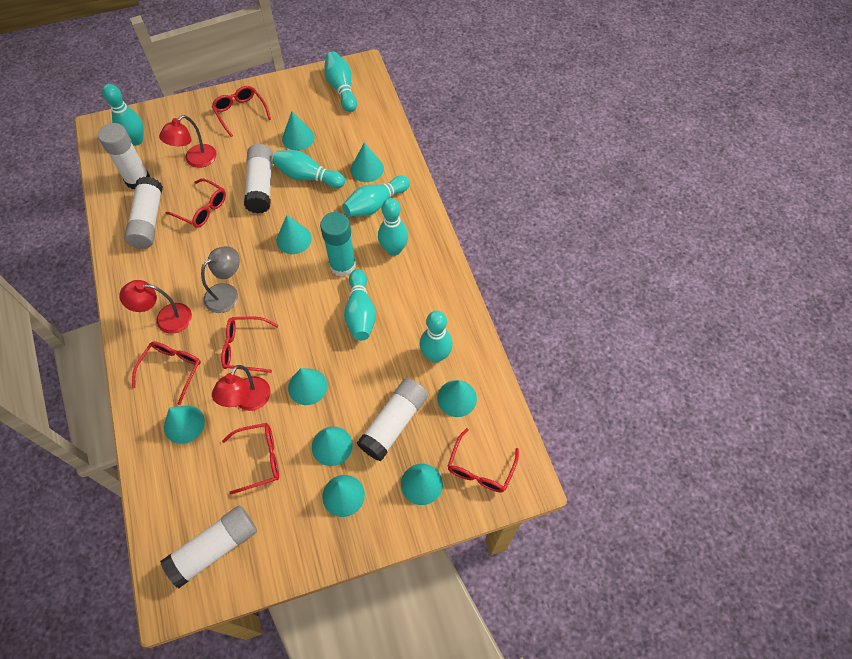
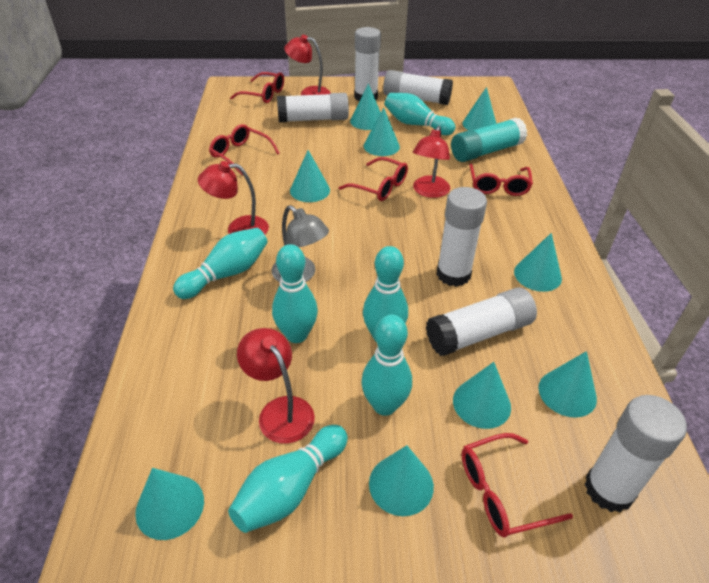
red glasses: [132,341,201,405] [165,178,226,228] [212,86,271,137] [221,317,279,373] [222,423,279,494] [447,428,519,492] = 6 -> [209,124,280,176] [230,72,284,103] [338,157,408,201] [462,433,573,537] [470,163,533,196] = 5
red lamp: [119,280,192,334] [159,115,216,168] [212,365,271,411] = 3 -> [198,161,269,234] [237,328,315,444] [284,35,331,95] [413,126,450,198] = 4
turquoise bowling pin: [102,84,144,146] [272,150,345,188] [324,51,357,112] [343,176,410,217] [344,269,376,341] [378,198,408,256] [420,311,453,363] = 7 -> [173,228,268,299] [228,425,348,533] [272,244,318,343] [361,314,412,416] [363,246,408,341] [385,93,455,135] = 6
white glue stick: [98,123,150,189] [124,177,163,249] [160,506,257,589] [244,144,273,213] [357,378,428,461] = 5 -> [277,93,349,122] [354,27,381,101] [383,70,453,105] [426,287,537,356] [436,187,487,287] [584,395,687,512] = 6

